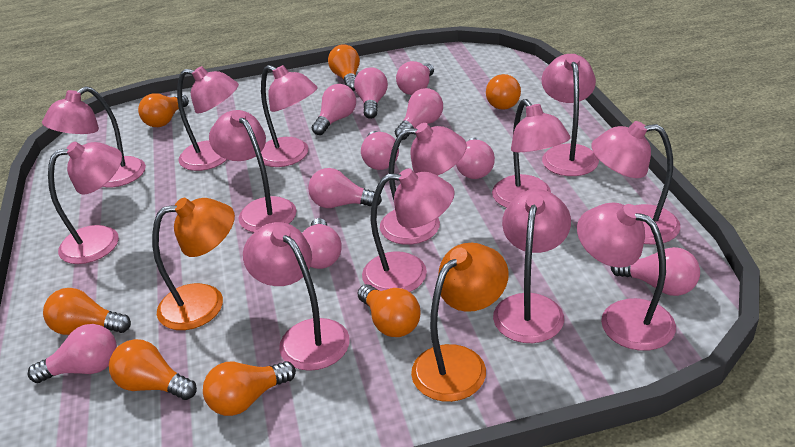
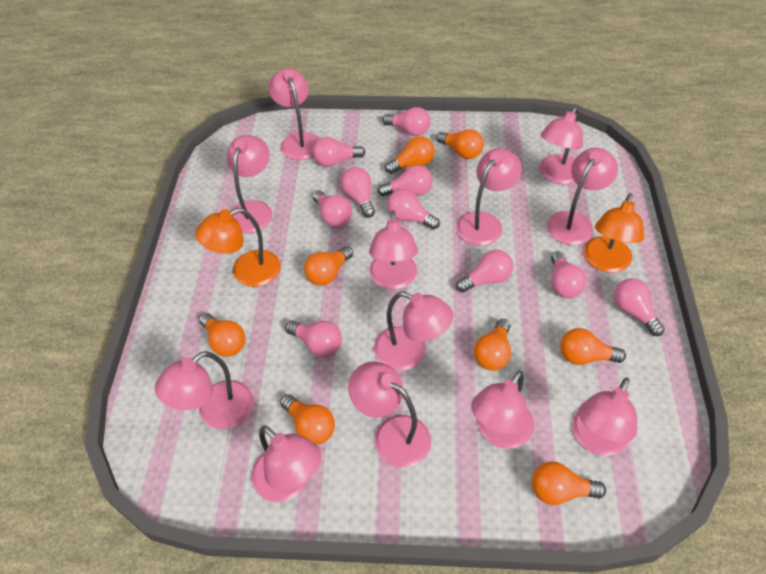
orange light bulb: [43,288,131,335] [109,339,197,400] [138,93,189,127] [203,361,296,416] [328,44,360,91] [358,284,420,337] [486,74,521,110] = 7 -> [199,313,245,357] [280,394,335,445] [304,246,353,286] [385,136,435,174] [436,129,484,159] [474,319,511,370] [532,461,606,505] [560,328,626,365] = 8
pink lamp: [42,87,146,187] [48,142,122,264] [177,66,239,171] [209,110,297,232] [243,222,350,371] [261,65,318,167] [362,168,455,292] [380,123,467,245] [492,99,571,208] [493,189,571,343] [542,54,599,176] [577,203,676,351] [591,121,681,245] = 13 -> [155,351,254,429] [227,135,272,234] [251,426,321,502] [268,68,319,160] [348,362,431,468] [369,210,418,290] [374,292,453,371] [456,148,522,246] [471,371,534,449] [539,107,583,184] [547,148,618,245] [572,377,637,456] = 12

